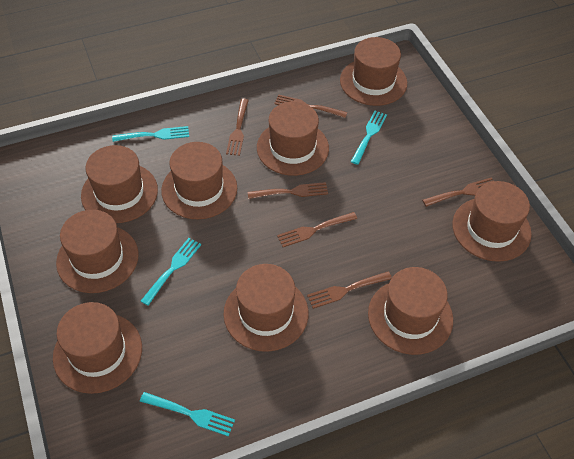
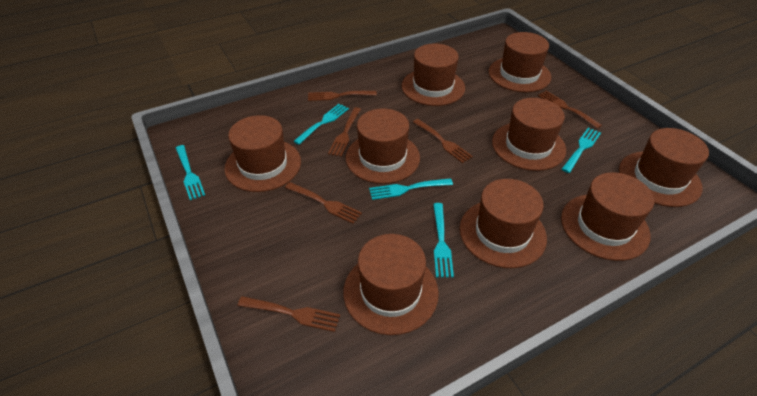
turquoise fork: [112,126,189,142] [140,392,235,437] [141,238,201,306] [351,111,387,165] = 4 -> [176,145,205,200] [293,104,349,145] [369,178,453,200] [433,203,454,278] [562,128,601,173] = 5

